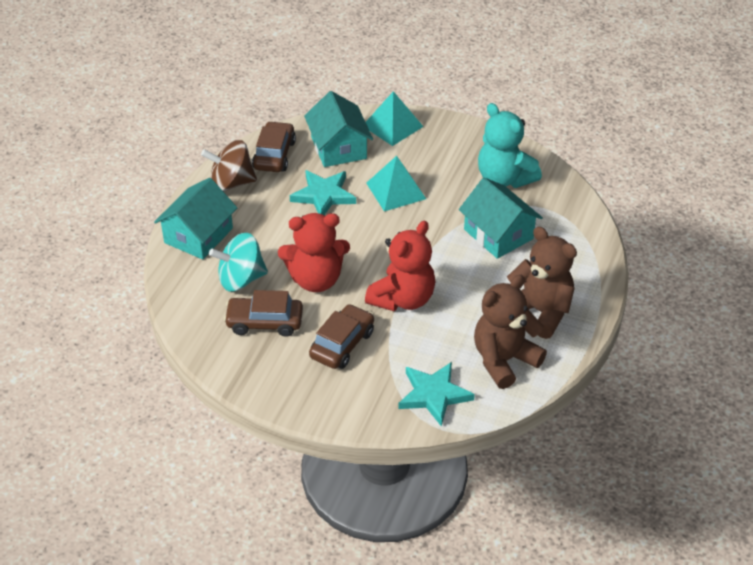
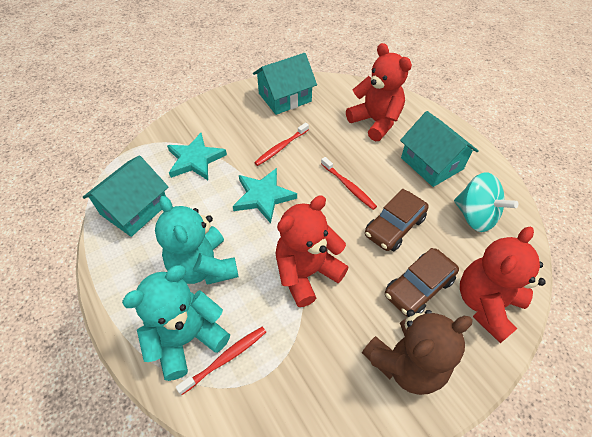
brown car: [224,290,303,337] [252,121,296,172] [309,304,374,369] = 3 -> [365,189,429,251] [385,248,459,317] = 2
brown spinning top: [201,140,257,192] = 1 -> none = 0
brown teddy bear: [474,274,547,389] [507,227,577,339] = 2 -> [362,310,473,395] = 1
red teddy bear: [278,213,350,292] [365,221,435,311] = 2 -> [275,195,349,307] [346,43,412,141] [460,227,546,343] = 3
red toothbrush: none = 0 -> [176,327,266,395] [254,122,309,166] [321,157,377,210] = 3
turquoise pyramid: [366,91,424,146] [366,156,426,211] = 2 -> none = 0
turquoise teddy bear: [478,103,542,188] = 1 -> [122,265,230,381] [155,196,239,285] = 2

